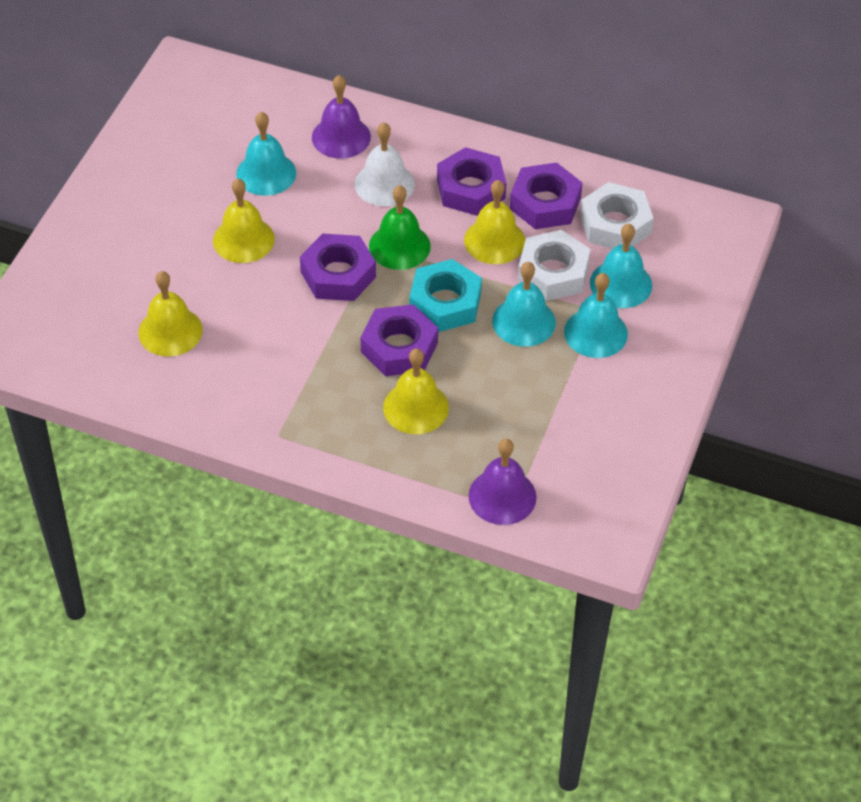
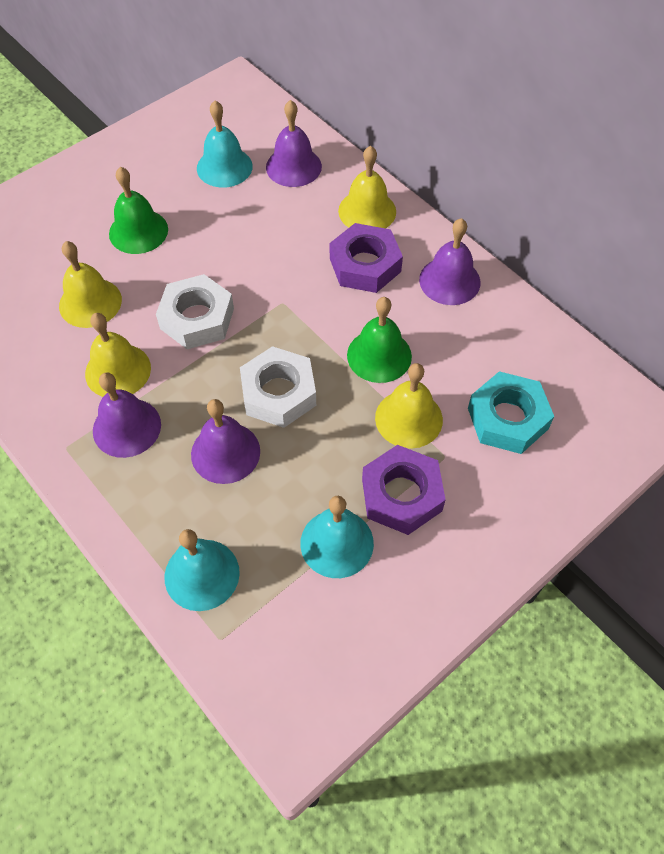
green bell: [369,185,431,270] = 1 -> [109,167,168,254] [347,297,412,383] = 2
purple bell: [312,75,371,158] [468,439,537,525] = 2 -> [93,372,161,458] [191,399,260,484] [266,100,322,187] [419,218,481,305] = 4
purple nut: [300,233,376,301] [361,304,438,376] [437,147,507,216] [510,162,583,229] = 4 -> [330,223,403,293] [362,445,446,535] = 2
turquoise bell: [236,112,296,196] [492,262,556,347] [564,273,628,358] [590,224,652,308] = 4 -> [165,529,240,611] [197,101,253,188] [300,496,374,578] = 3
white bell: [355,122,415,206] = 1 -> none = 0

